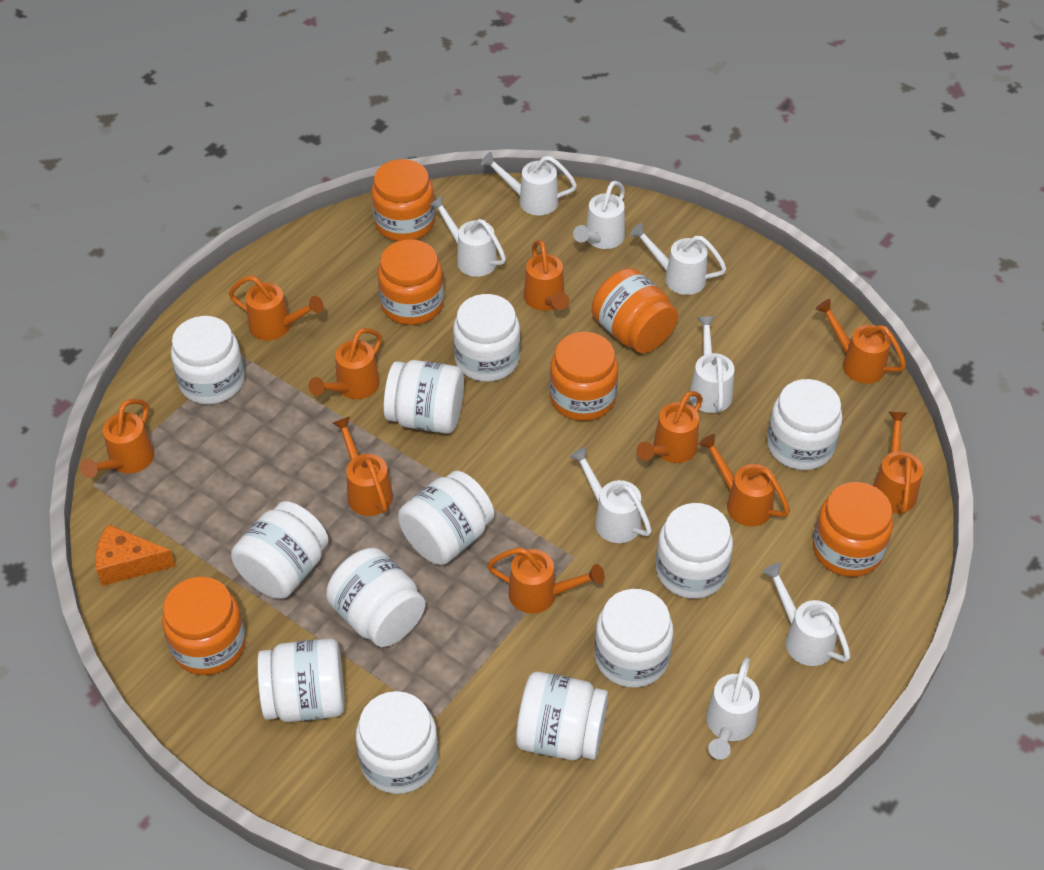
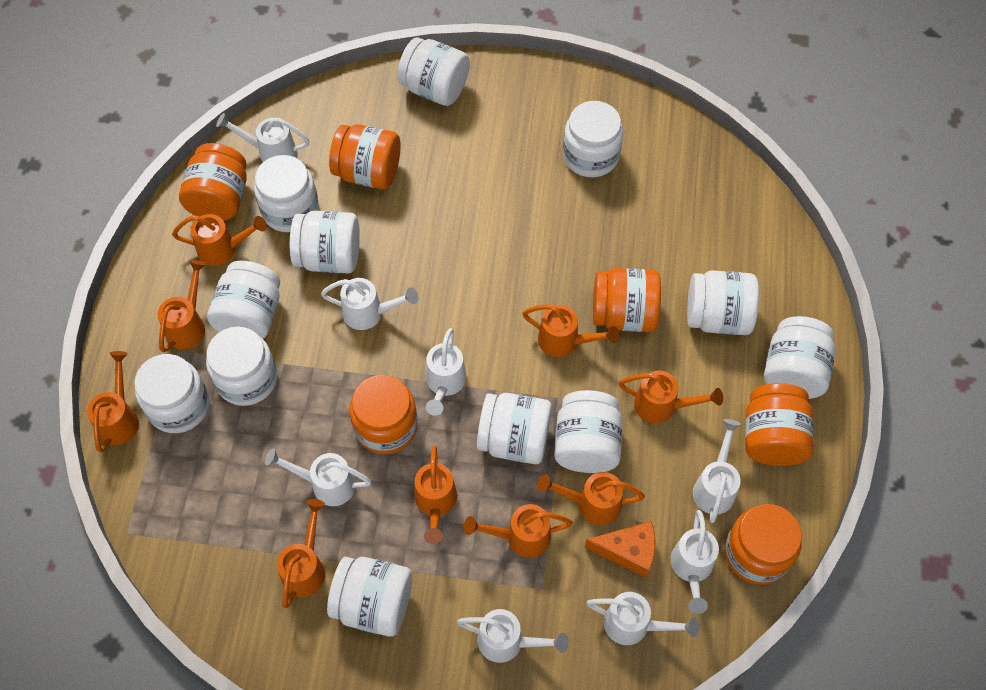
orange watering can: [80,399,154,478] [229,276,324,340] [309,328,382,399] [333,416,393,516] [487,547,605,614] [524,240,569,311] [636,391,703,463] [699,434,790,526] [815,299,906,384] [873,412,923,514] = 10 -> [87,351,139,453] [157,260,206,352] [172,214,267,266] [277,499,325,608] [415,446,457,544] [464,504,573,558] [522,304,619,357] [538,472,645,525] [619,371,723,423] = 9

